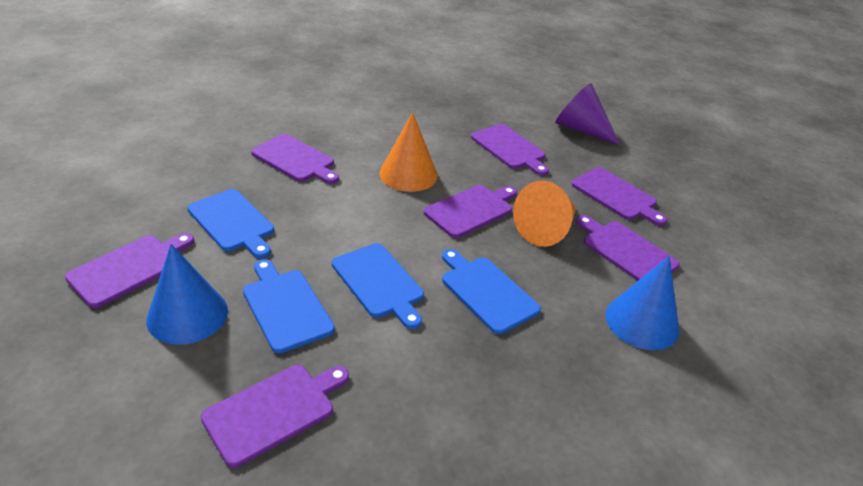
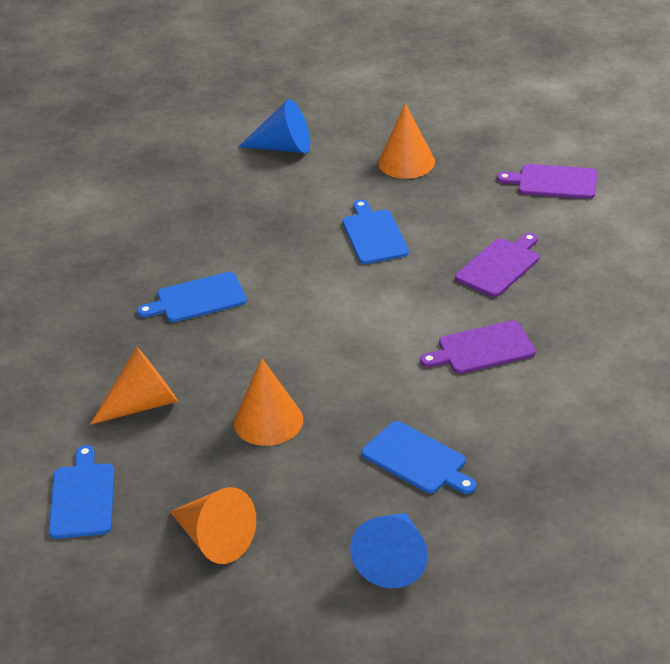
orange cone: [379,112,438,192] [513,181,576,247] = 2 -> [90,347,178,425] [170,487,256,564] [234,358,303,446] [378,103,435,179] = 4
purple cone: [555,83,620,145] = 1 -> none = 0
purple cutting board: [65,233,194,308] [201,365,349,468] [251,134,339,184] [424,185,517,238] [471,124,549,176] [571,167,667,226] [576,215,680,281] = 7 -> [420,320,536,374] [455,233,539,297] [497,164,598,199] = 3

